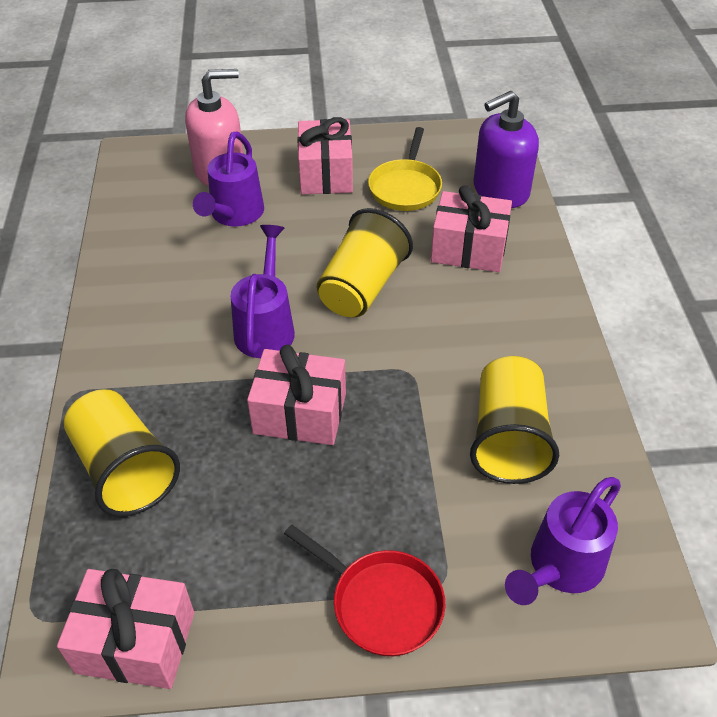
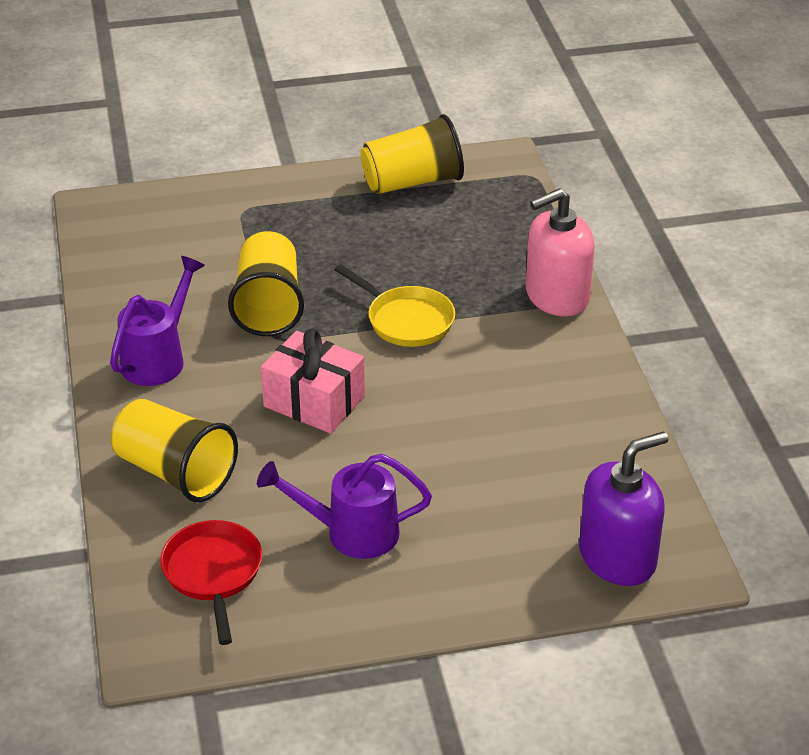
pink gift: [57,569,194,689] [247,345,346,445] [297,117,353,194] [431,185,512,272] = 4 -> [261,329,365,434] = 1
purple watering can: [193,131,264,227] [231,225,295,358] [505,477,621,605] = 3 -> [110,256,205,386] [257,454,432,559] = 2

